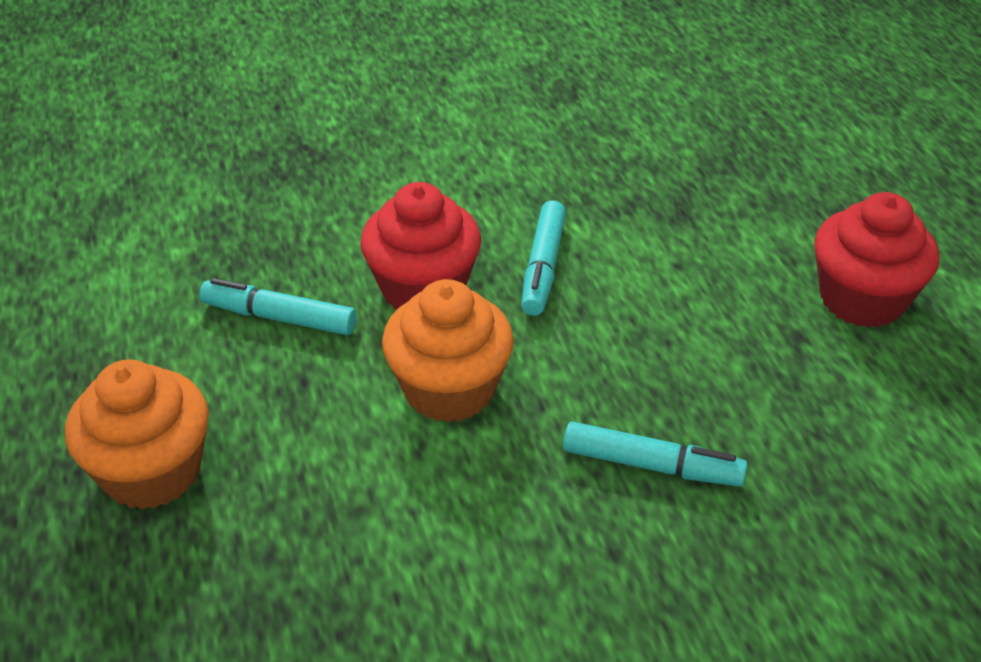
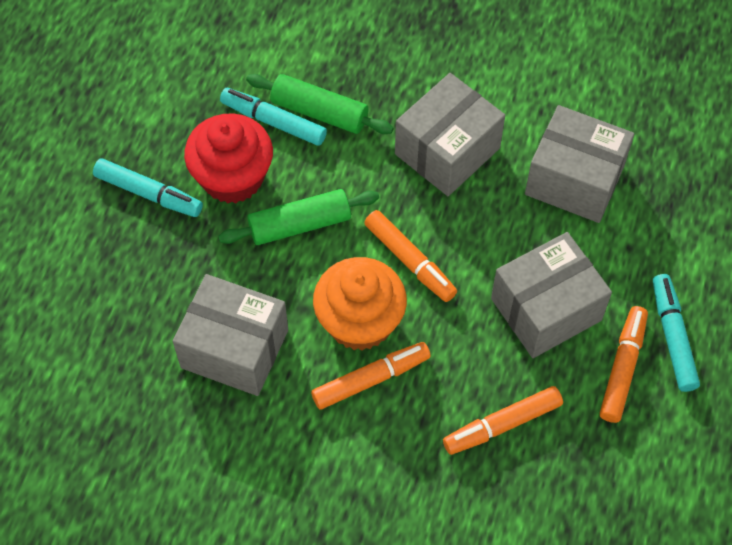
green rolling pin: none = 0 -> [218,189,379,245] [246,74,394,134] = 2
grey box: none = 0 -> [173,274,288,396] [395,73,505,196] [491,232,612,358] [525,105,634,223] = 4
orange cupcake: [65,360,209,510] [382,279,514,423] = 2 -> [313,257,407,351] = 1
orange marker: none = 0 -> [311,342,431,410] [364,210,457,302] [443,386,563,455] [600,306,648,423] = 4
red cupcake: [360,182,481,309] [815,192,939,328] = 2 -> [184,113,273,203] = 1

